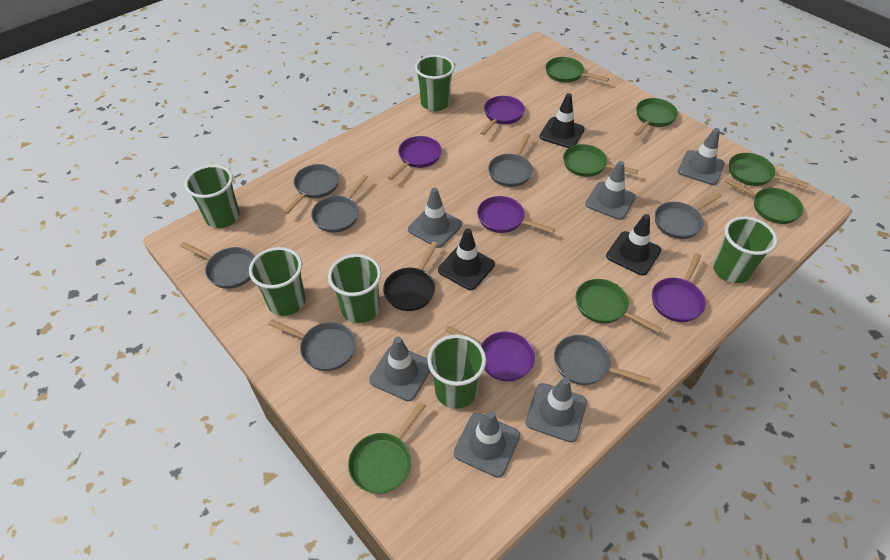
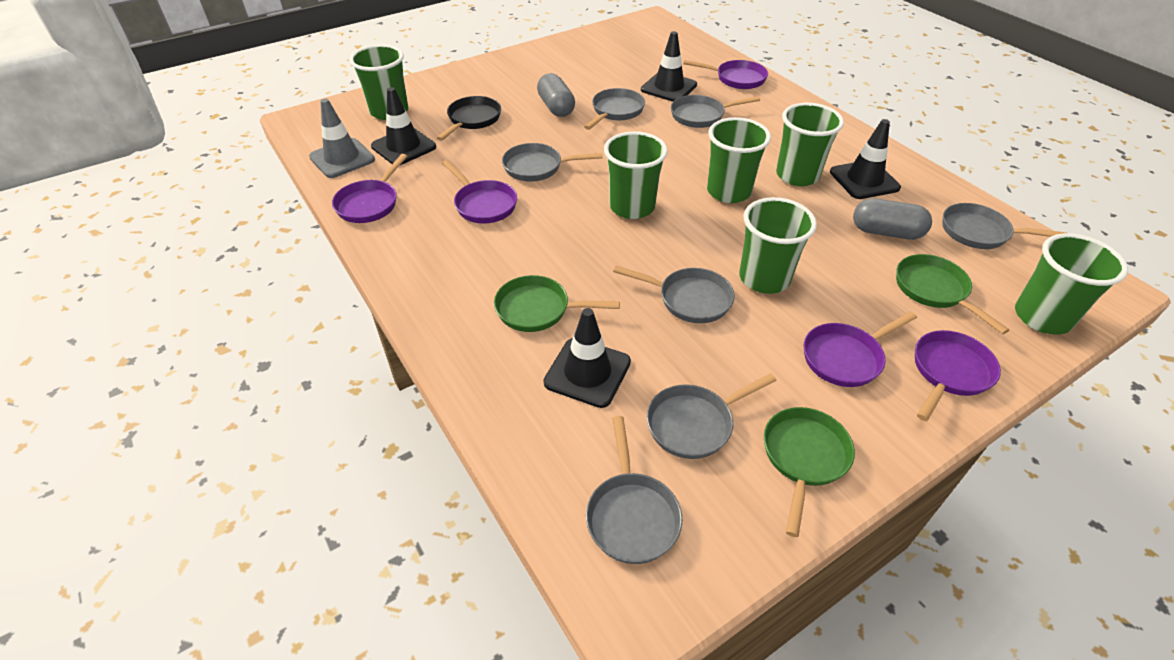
black traffic cone: [438,228,495,290] [539,93,585,148] [606,214,661,276] = 3 -> [371,87,436,165] [544,308,631,408] [641,31,697,102] [830,119,901,199] = 4
green pan: [348,402,426,494] [546,57,609,83] [563,144,638,177] [576,279,662,333] [634,98,678,136] [724,178,803,224] [729,153,809,187] = 7 -> [494,275,620,332] [764,407,855,537] [896,254,1009,334] = 3
grey capsule: none = 0 -> [537,73,575,117] [853,198,932,240] = 2
grey traffic cone: [369,337,431,401] [408,187,462,248] [454,411,520,478] [525,377,587,442] [585,161,636,220] [678,128,725,185] = 6 -> [309,99,375,178] = 1

